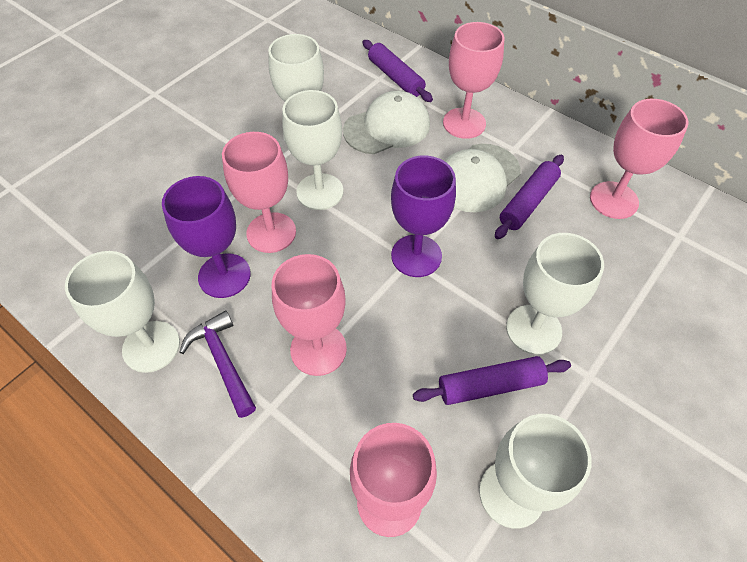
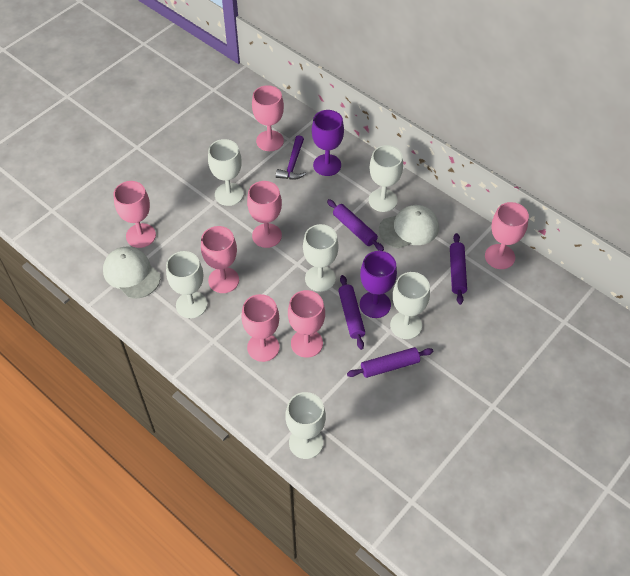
pink goblet: [222,132,296,253] [272,254,347,376] [350,423,437,537] [443,22,505,139] [590,99,688,219] = 5 -> [113,181,156,248] [201,226,239,293] [241,294,280,362] [247,181,282,248] [252,85,284,151] [288,290,325,358] [485,202,529,269] = 7
purple rolling pin: [363,40,433,102] [413,356,571,405] [495,155,564,239] = 3 -> [327,199,384,251] [338,275,365,350] [347,347,434,378] [450,233,467,305] = 4
white goblet: [65,251,180,373] [268,34,324,145] [282,90,344,210] [479,414,592,529] [506,233,604,355] = 5 -> [166,251,207,318] [208,139,244,206] [285,392,326,459] [303,224,339,292] [369,145,403,212] [390,272,430,339] = 6

